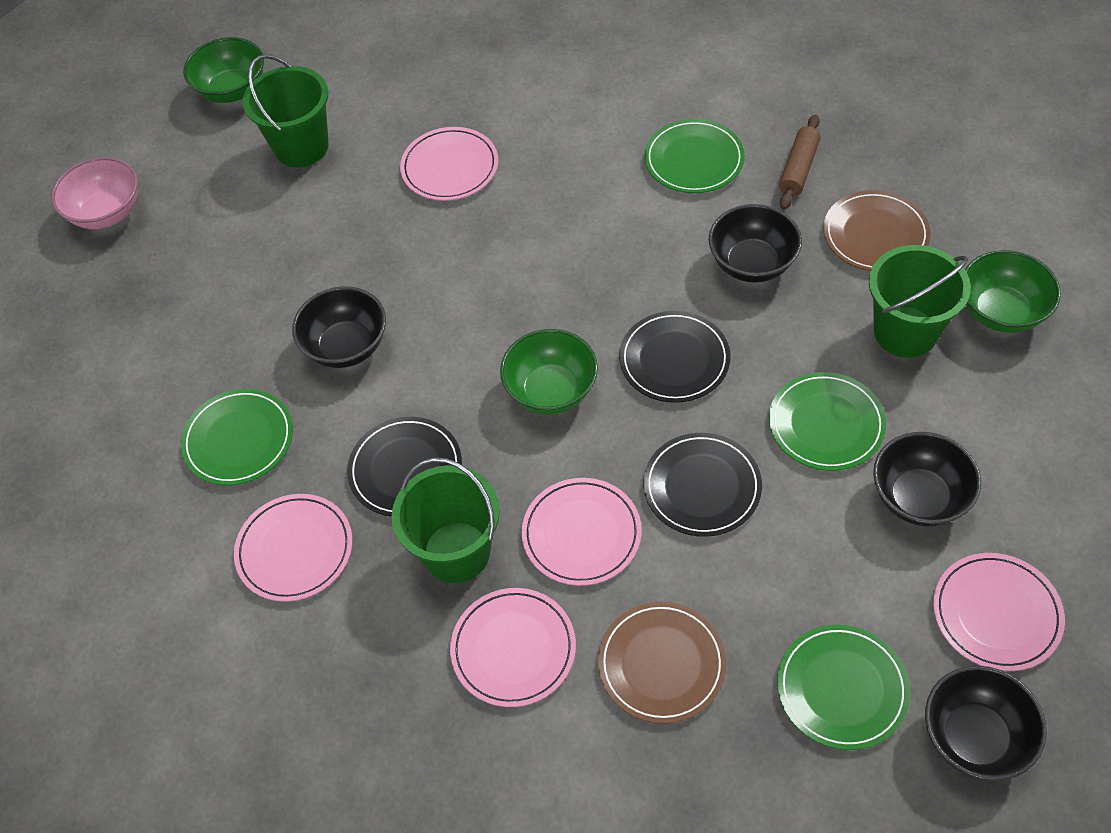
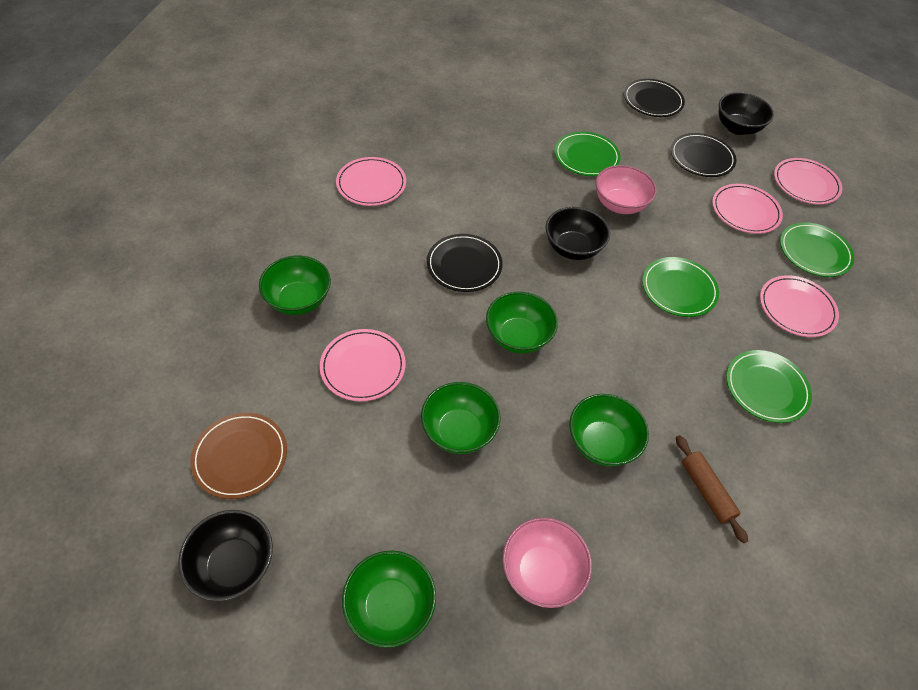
black bowl: [292,286,386,368] [709,204,802,283] [873,432,981,526] [925,666,1047,781] = 4 -> [178,510,273,601] [546,207,610,260] [719,92,774,135] = 3
brown plate: [598,602,726,724] [823,190,931,271] = 2 -> [190,413,287,499] = 1
green bowl: [183,37,264,103] [500,329,598,415] [965,250,1061,333] = 3 -> [259,256,331,315] [342,550,436,648] [421,382,501,454] [486,292,558,354] [569,394,649,467] = 5
green bucket: [243,54,329,167] [392,457,500,583] [869,245,971,358] = 3 -> none = 0
pink bowl: [51,157,138,229] = 1 -> [502,517,592,608] [596,165,657,214] = 2

